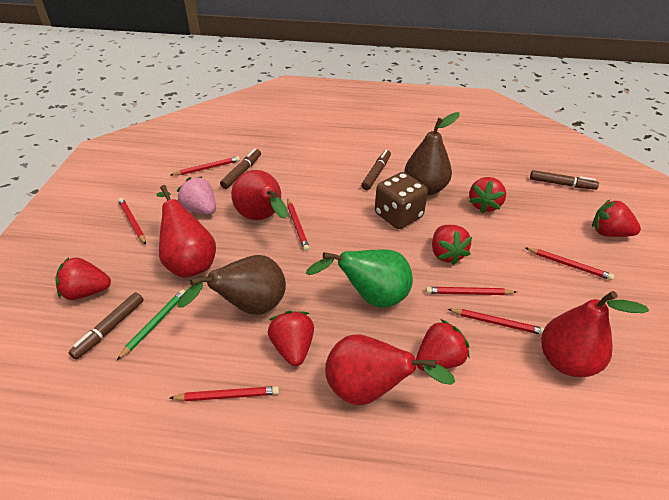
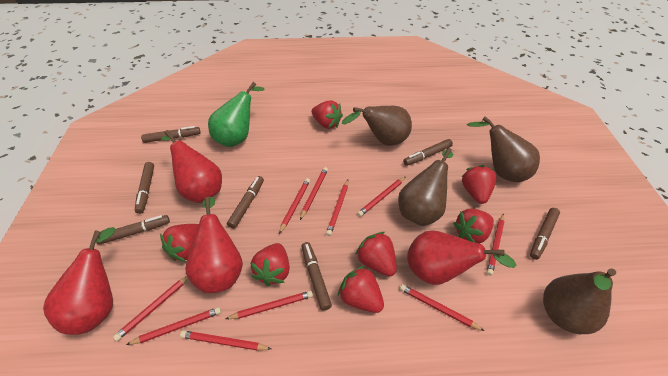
brown dice: [375,172,428,229] = 1 -> none = 0
brown marker: [69,292,143,360] [220,149,261,189] [361,150,391,190] [530,170,599,190] = 4 -> [96,215,170,245] [135,162,154,214] [141,126,201,143] [227,176,264,229] [302,242,332,311] [403,139,453,166] [530,208,560,260] = 7
brown pear: [178,255,286,315] [404,112,460,195] = 2 -> [342,106,412,146] [398,148,453,226] [467,116,540,182] [543,268,616,334] = 4
green pencil: [117,289,186,360] = 1 -> none = 0
pink strawberry: [177,176,216,214] = 1 -> none = 0
red pencil: [118,198,146,244] [170,386,279,401] [171,156,240,176] [287,199,310,251] [426,287,516,295] [448,309,545,335] [526,248,614,280] = 7 -> [113,276,188,341] [126,307,221,345] [180,330,271,351] [225,291,313,319] [279,178,310,234] [300,167,328,220] [326,180,348,236] [357,177,405,217] [400,284,484,331] [487,214,504,276] = 10
red strawberry: [55,257,111,300] [268,311,314,366] [416,319,469,371] [432,225,472,265] [469,177,506,213] [592,199,641,237] = 6 -> [160,224,199,262] [250,243,290,286] [312,100,343,129] [338,266,384,313] [355,232,397,276] [453,209,494,244] [462,165,497,204] = 7

